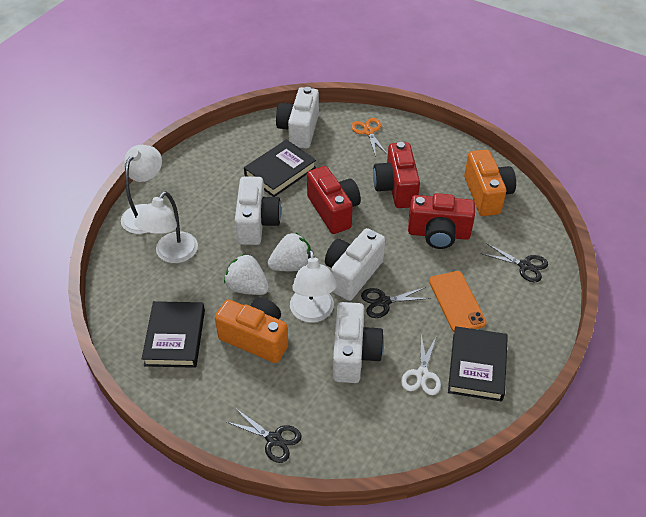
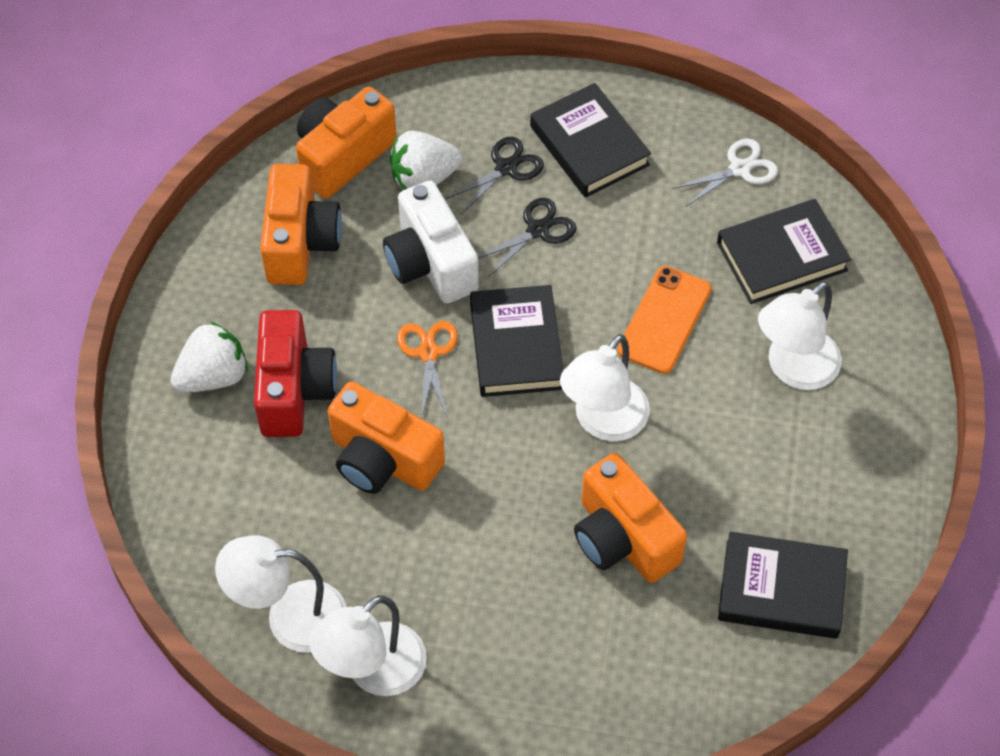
black book: [142,301,205,368] [244,139,316,197] [448,326,508,402] = 3 -> [470,285,563,397] [530,83,651,197] [717,199,851,304] [718,532,848,639] = 4
black scissors: [227,408,302,463] [361,287,431,318] [481,243,548,282] = 3 -> [445,137,544,215] [478,198,577,277] = 2
orange camera: [215,297,288,363] [464,149,516,216] = 2 -> [260,164,342,285] [296,86,397,198] [328,381,445,494] [574,453,687,583] = 4
red camera: [307,166,361,234] [373,142,420,208] [408,193,475,249] = 3 -> [254,310,337,437] = 1
white camera: [235,177,281,245] [276,87,319,149] [325,228,385,301] [333,302,384,383] = 4 -> [383,181,479,304] = 1
white lamp: [121,145,162,234] [134,191,198,263] [290,250,337,323] = 3 -> [215,535,347,653] [309,595,427,696] [560,334,650,441] [758,282,842,390] = 4

